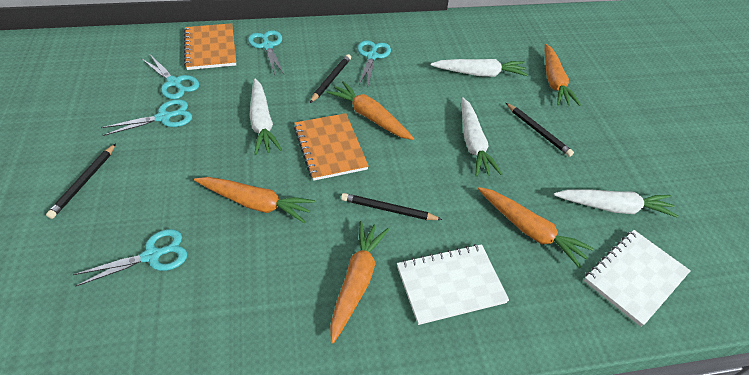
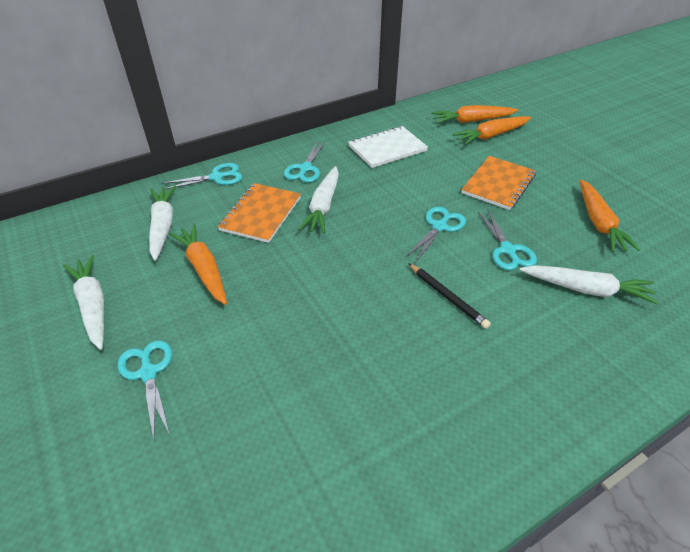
black pencil: [46,144,116,219] [310,54,351,103] [341,193,443,220] [506,103,574,157] = 4 -> [408,263,491,329] = 1
orange carrot: [194,177,315,223] [327,81,414,140] [330,221,389,344] [478,187,594,268] [545,44,581,106] = 5 -> [169,224,227,305] [431,105,518,123] [452,116,531,145] [580,180,640,252] = 4
white notebook: [397,244,509,325] [584,230,691,327] = 2 -> [348,126,428,168] = 1

